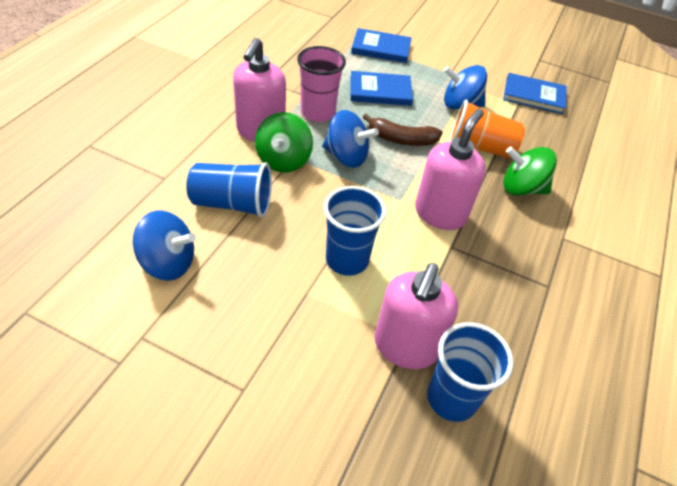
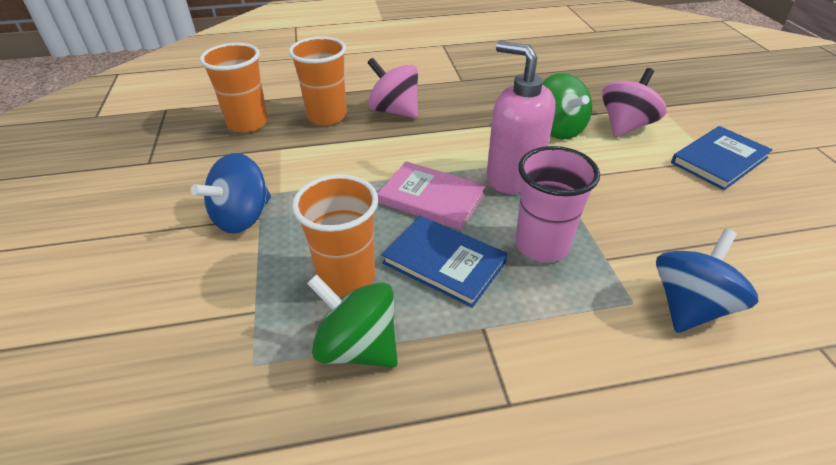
blue book: [350,71,413,106] [351,28,412,63] [503,73,567,114] = 3 -> [382,216,508,308] [671,126,773,190] = 2
blue cup: [186,163,272,218] [324,186,386,276] [427,322,513,422] = 3 -> none = 0
blue spinning top: [133,211,196,281] [322,110,379,168] [444,65,487,109] = 3 -> [191,153,271,234] [656,229,758,333] = 2
brown banana: [363,114,443,146] = 1 -> none = 0
orange cup: [449,100,525,159] = 1 -> [200,43,268,133] [289,37,347,125] [292,174,378,297] = 3
pink book: none = 0 -> [377,162,486,230] = 1
pink soap dispenser: [233,38,286,142] [374,263,458,369] [415,109,486,230] = 3 -> [487,41,555,194] = 1
pink spinning top: none = 0 -> [367,58,418,118] [602,68,666,137] = 2

